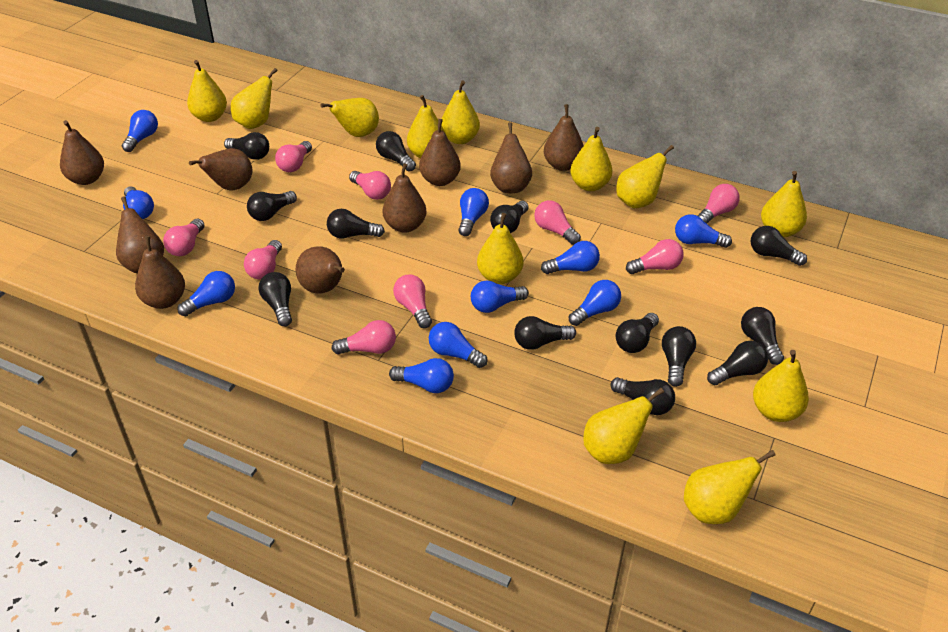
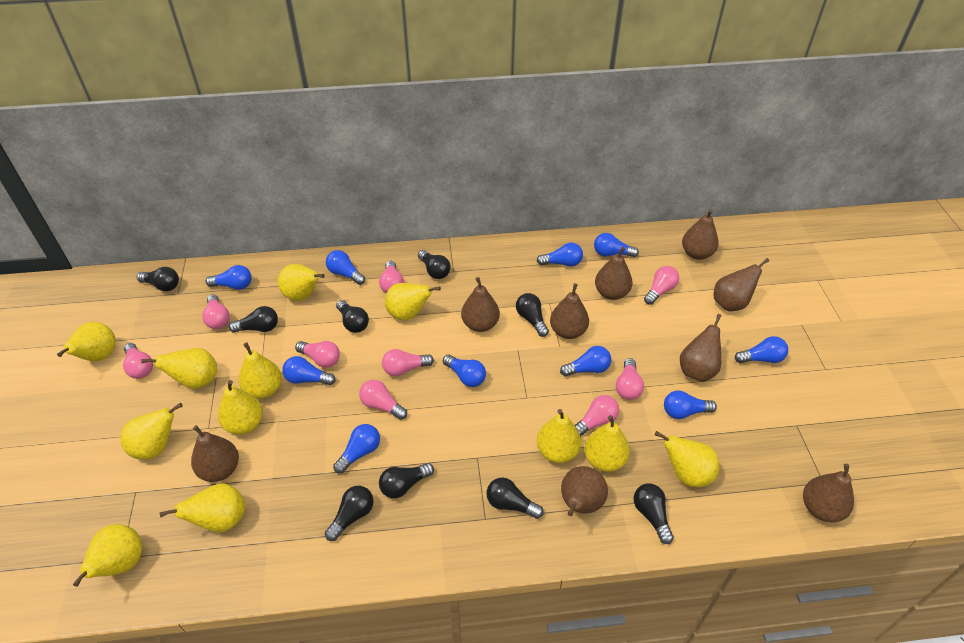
black light bulb: [224,132,269,160] [247,191,297,221] [258,272,292,326] [327,209,385,239] [376,131,416,172] [490,201,529,233] [514,316,576,350] [610,377,675,415] [616,313,659,353] [662,326,696,387] [707,341,768,385] [741,307,784,365] [751,226,807,266] = 13 -> [137,267,179,291] [229,306,278,333] [325,486,374,541] [336,300,369,333] [379,463,434,498] [418,250,451,279] [486,477,544,519] [516,293,549,337] [633,484,674,544] = 9

